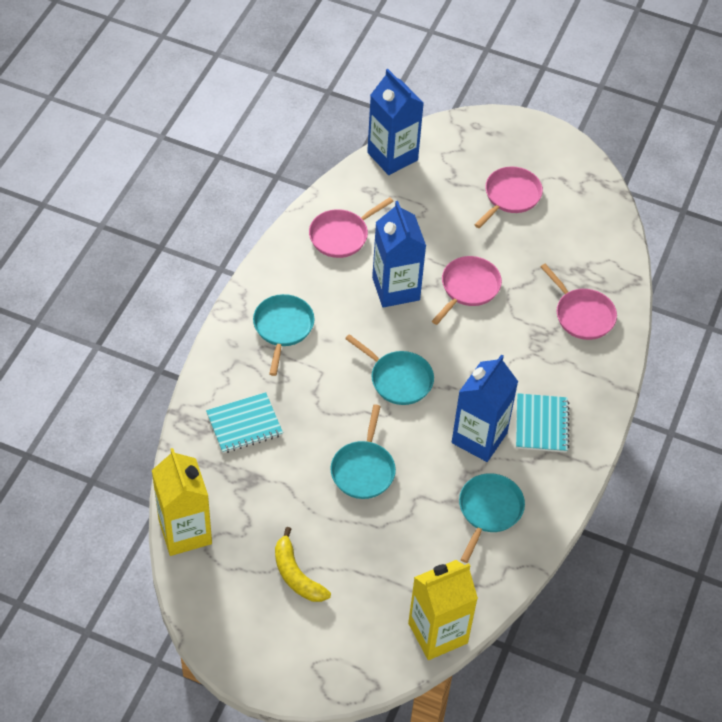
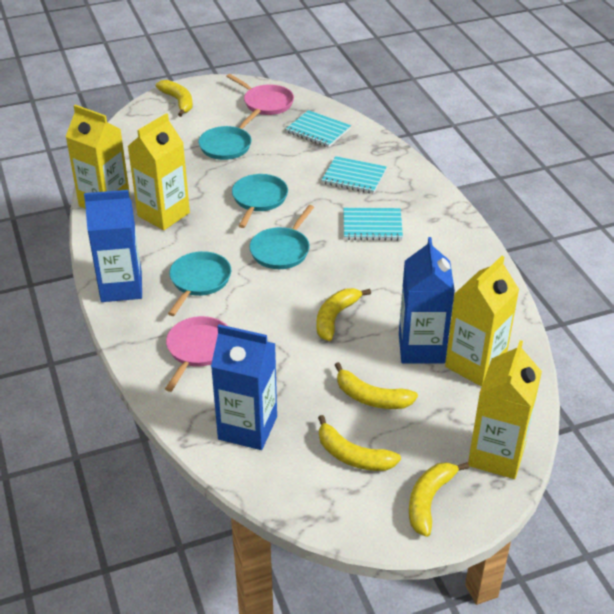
pink pan: [309,197,394,258] [432,256,502,325] [474,167,543,228] [541,264,617,340] = 4 -> [165,316,227,392] [226,74,294,115] = 2
turquoise notebook: [206,392,283,453] [516,393,570,453] = 2 -> [286,110,351,148] [321,156,387,194] [343,208,403,241] = 3
yellow banana: [275,527,331,602] = 1 -> [156,80,193,117] [316,288,371,341] [318,415,401,471] [334,362,418,409] [409,462,469,537] = 5
yellow carton: [152,448,212,556] [408,560,478,660] = 2 -> [66,105,130,209] [128,113,190,230] [445,256,519,387] [468,340,542,479] = 4

